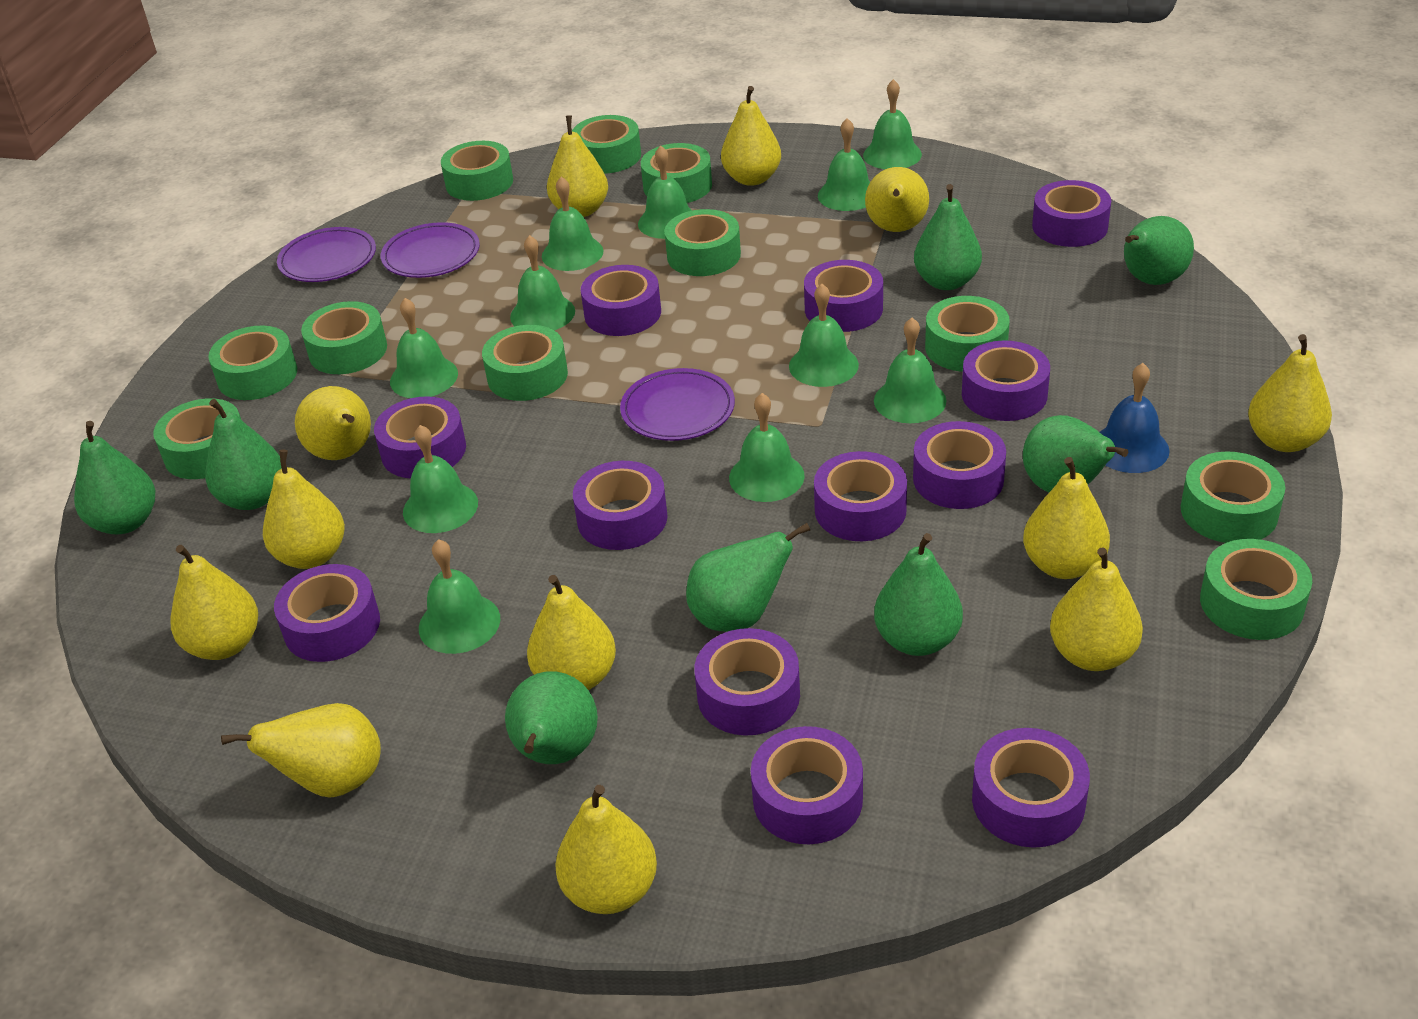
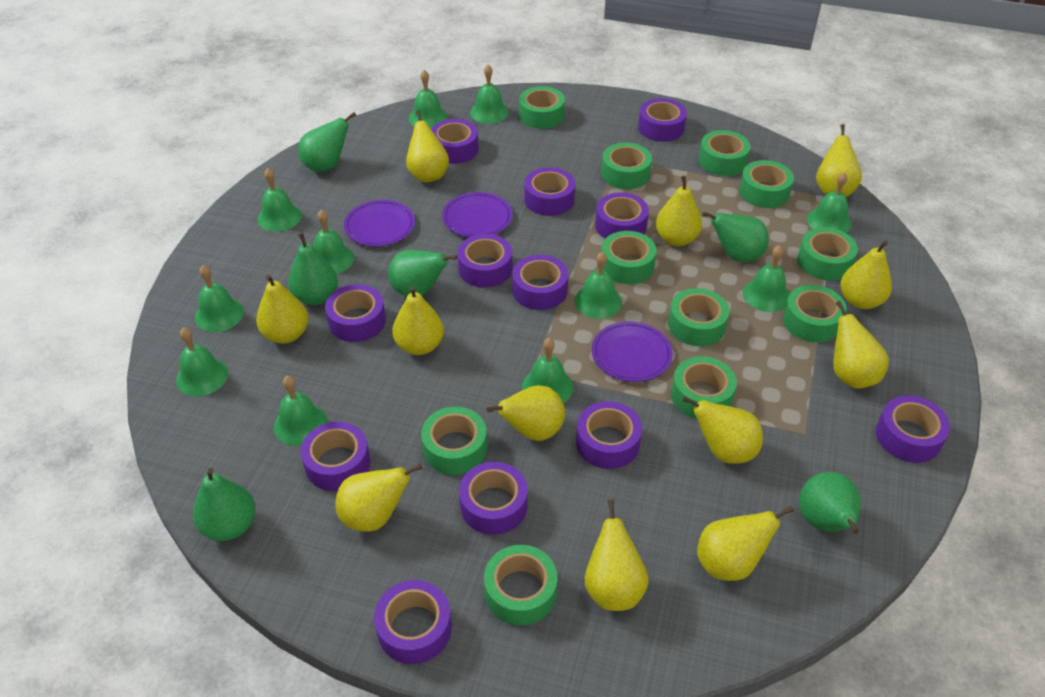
blue bell: [1100,363,1170,473] = 1 -> none = 0
green pear: [74,421,155,534] [205,399,282,510] [505,671,598,764] [686,523,810,631] [874,533,963,656] [914,184,982,290] [1023,415,1128,493] [1124,216,1194,285] = 8 -> [193,468,256,541] [288,233,338,305] [298,112,356,172] [388,250,457,296] [702,212,769,262] [799,472,861,534] = 6

